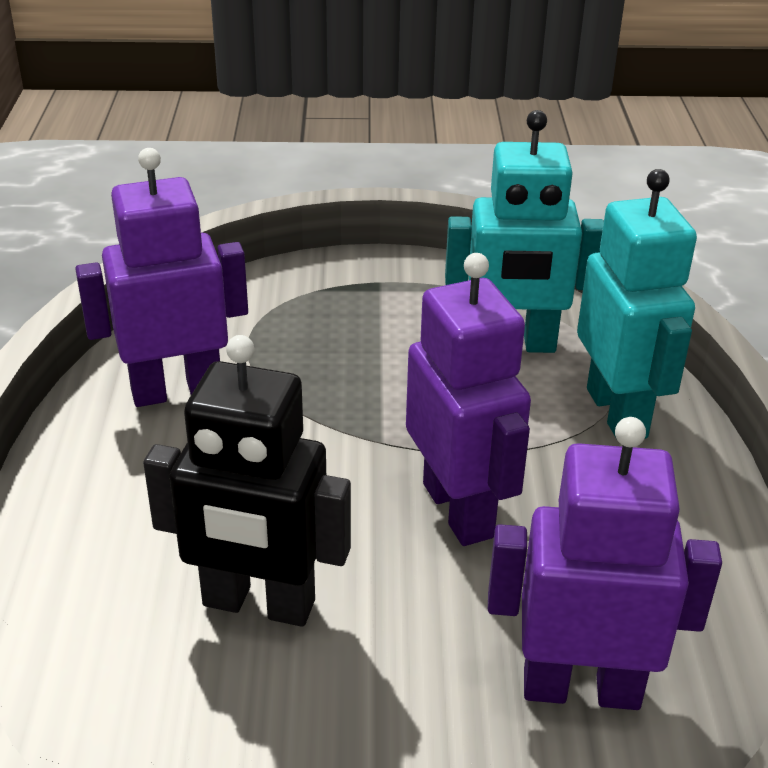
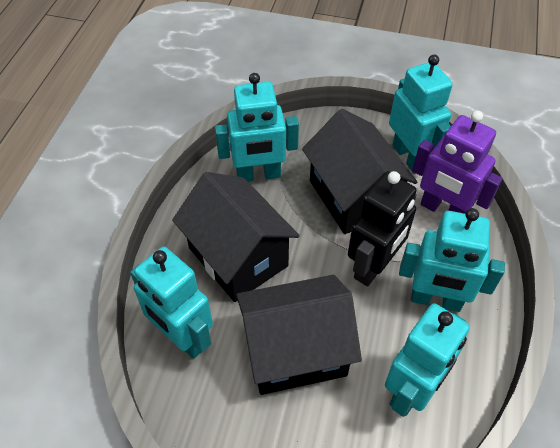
black house: none = 0 -> [172,172,300,302] [236,275,362,395] [302,109,417,234] = 3
purple robot: [75,148,248,407] [406,253,531,546] [488,417,722,710] = 3 -> [412,111,502,214] = 1
turquoise robot: [445,110,604,353] [577,169,697,439] = 2 -> [130,247,213,359] [215,73,299,182] [385,303,470,417] [389,55,453,174] [399,208,505,312] = 5

